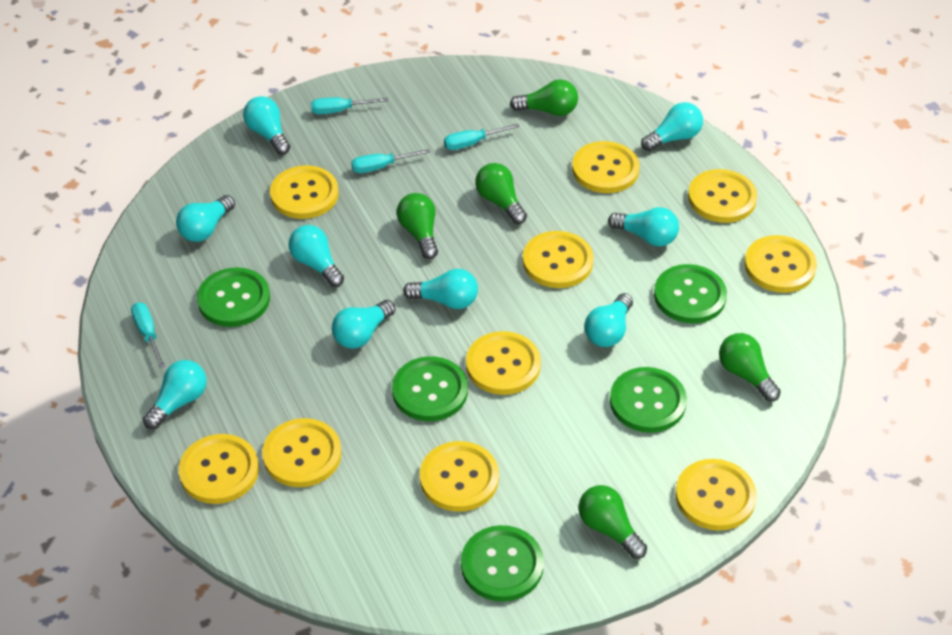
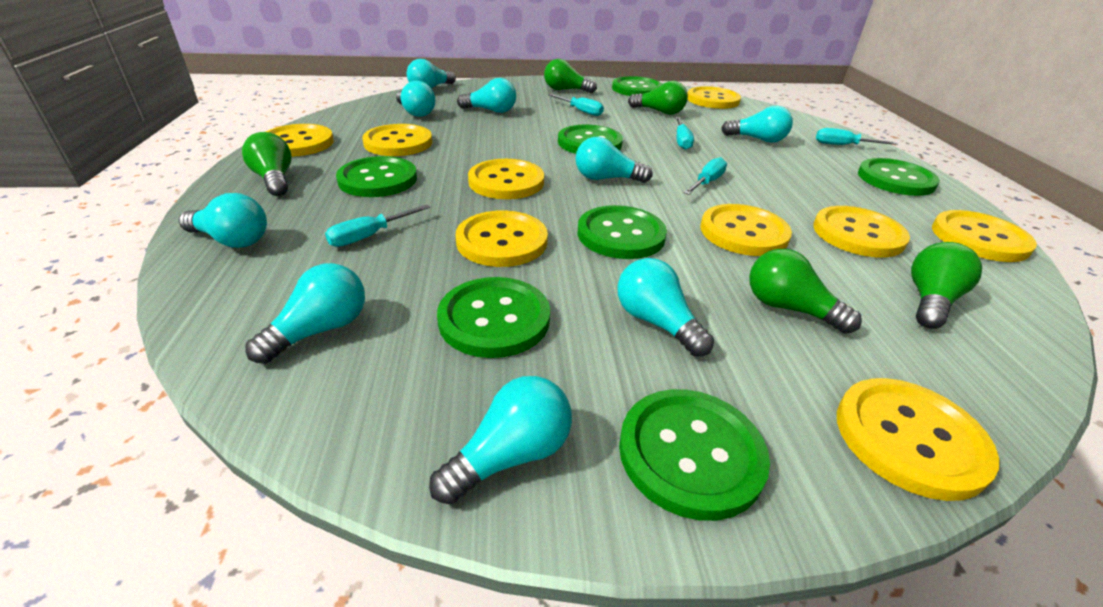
green button: [197,267,270,327] [392,356,468,421] [461,525,544,602] [610,367,687,433] [654,264,727,324] = 5 -> [336,156,417,197] [437,277,550,358] [558,125,623,154] [578,205,667,259] [612,76,662,96] [619,389,770,521] [858,158,940,196] = 7
turquoise screwdriver: [131,302,166,369] [311,97,388,114] [351,149,430,173] [444,123,520,150] = 4 -> [325,205,430,247] [548,94,604,116] [676,117,694,150] [684,157,727,195] [816,128,898,145] = 5
yellow button: [179,434,259,504] [262,418,342,487] [270,165,339,219] [420,441,499,512] [466,331,541,395] [523,231,594,288] [572,141,639,193] [675,459,757,531] [688,169,757,223] [744,235,817,293] = 10 -> [266,124,334,157] [362,124,432,156] [456,210,548,267] [468,159,544,199] [687,86,741,109] [701,204,792,256] [813,206,910,257] [837,378,999,501] [932,210,1037,262] = 9

